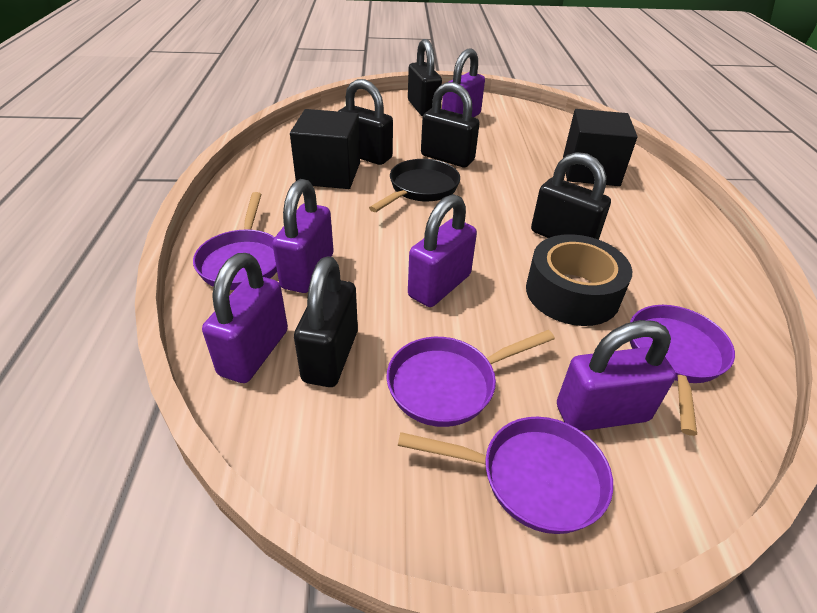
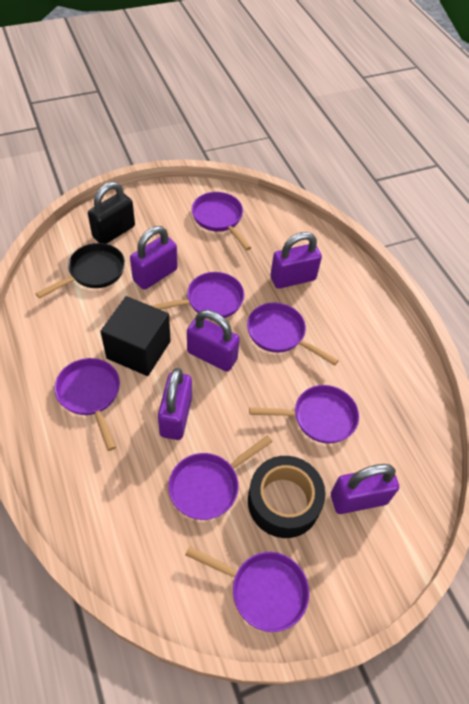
black cube: [290,109,360,189] [563,109,638,186] = 2 -> [100,296,171,376] = 1
black padlock: [294,256,358,387] [338,79,393,165] [408,39,442,116] [421,82,480,167] [531,152,611,240] = 5 -> [88,182,135,244] = 1
purple pan: [193,192,277,290] [386,330,555,427] [398,417,613,534] [630,305,735,436] = 4 -> [55,358,120,451] [151,272,244,318] [168,435,273,520] [185,546,309,632] [192,192,251,251] [247,302,339,366] [249,385,359,444] = 7

